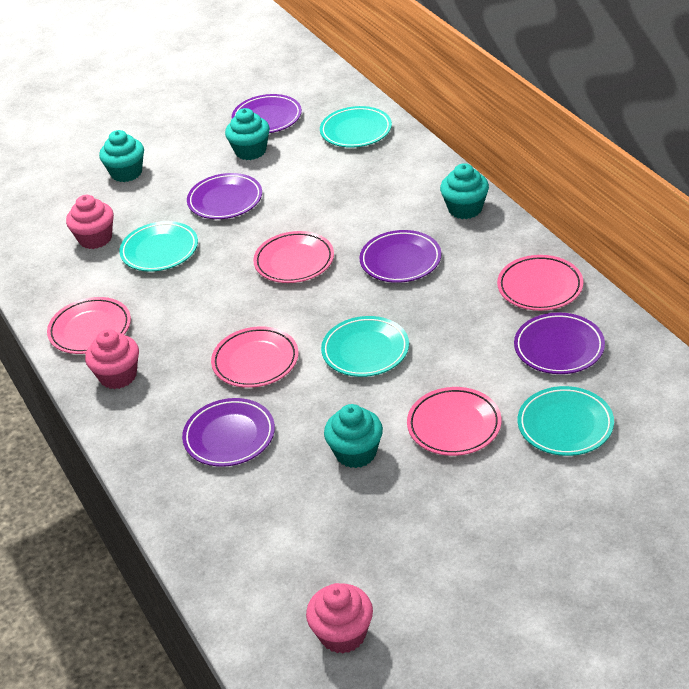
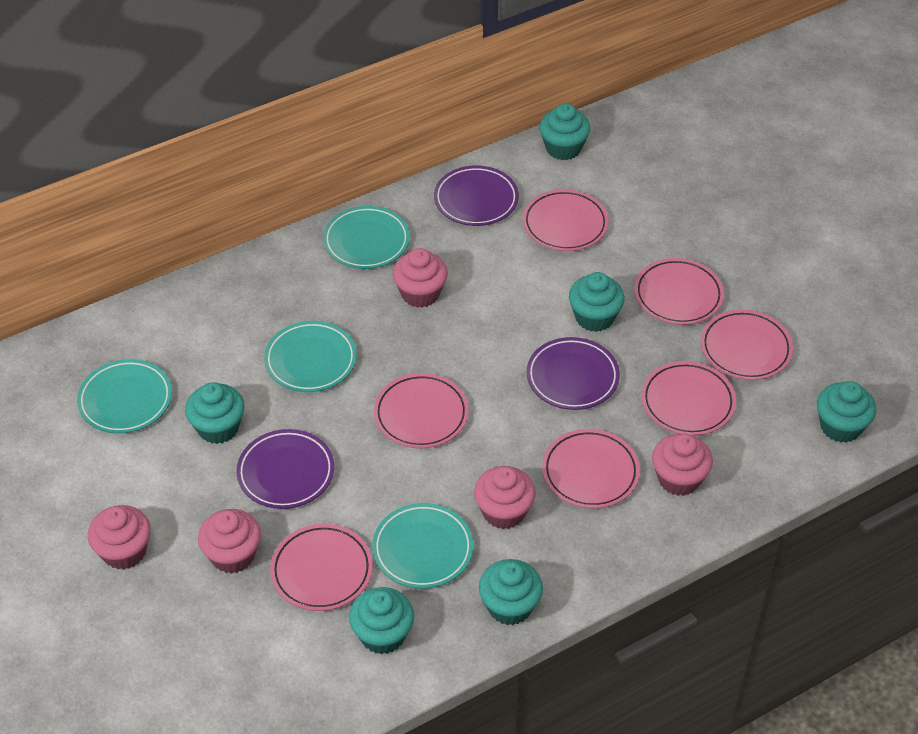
pink cupcake: [66,195,114,249] [85,329,139,389] [306,583,373,654] = 3 -> [88,505,151,570] [198,509,261,574] [393,248,448,308] [474,466,535,529] [652,434,713,496] = 5
pink plate: [47,297,131,354] [211,326,299,388] [253,231,334,283] [407,387,502,456] [497,255,583,311] = 5 -> [270,524,373,611] [374,373,469,449] [523,189,609,251] [542,429,640,509] [634,258,724,325] [641,361,736,436] [701,309,793,380] = 7
purple plate: [182,398,275,467] [187,173,262,219] [232,94,302,133] [359,230,441,283] [514,312,605,374] = 5 -> [236,429,334,509] [434,166,519,226] [526,337,620,410] = 3
turquoise cupcake: [99,130,144,182] [225,108,270,160] [324,404,383,468] [440,163,489,219] = 4 -> [185,382,245,444] [349,587,414,654] [479,559,543,625] [539,103,590,160] [569,272,625,332] [817,381,876,443] = 6

